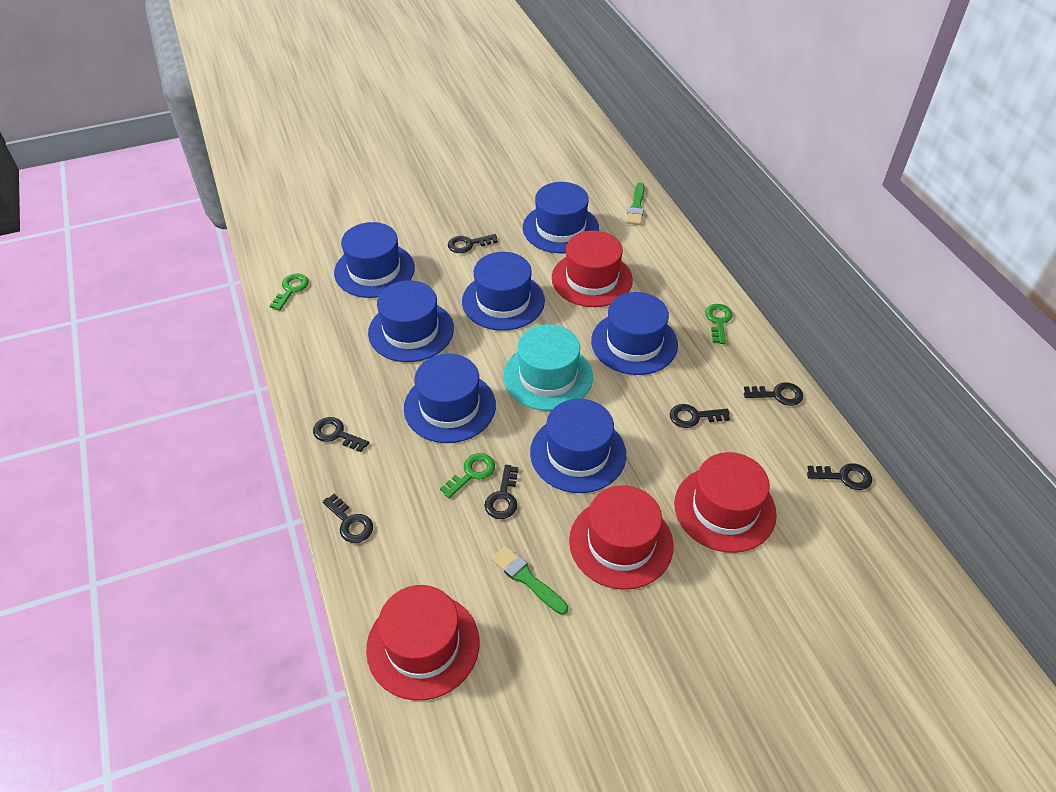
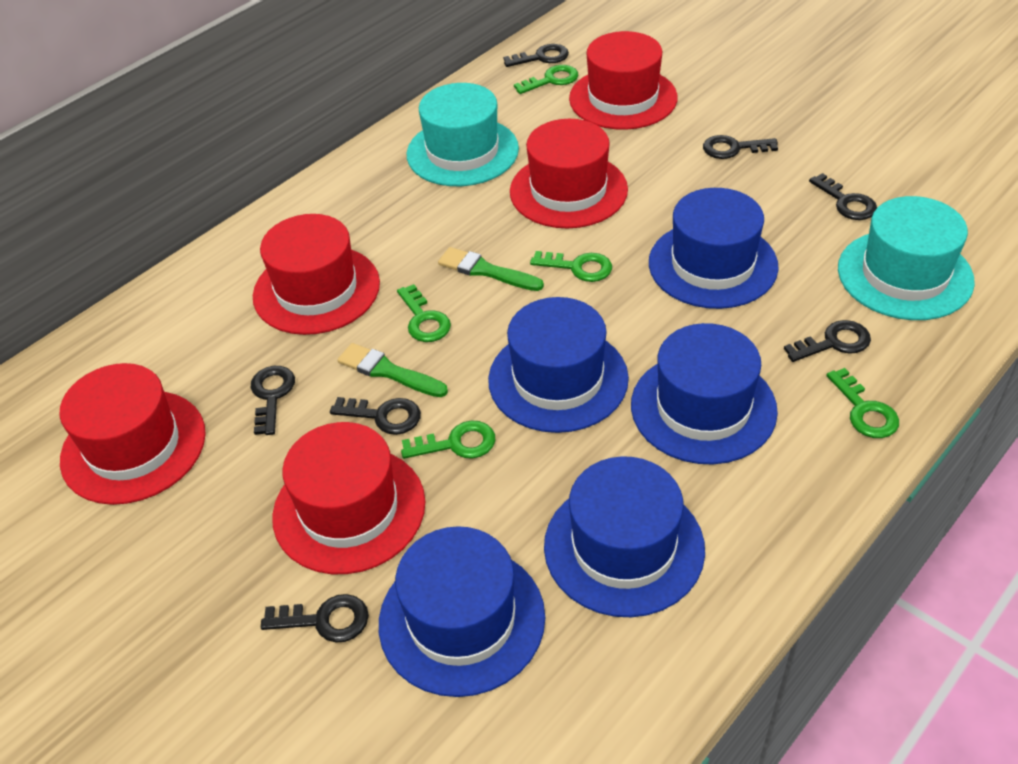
blue hat: [334,222,415,298] [368,280,454,362] [404,354,496,443] [462,252,545,331] [523,182,599,253] [530,399,626,493] [591,292,678,375] = 7 -> [379,526,545,697] [488,297,629,433] [544,456,705,617] [631,323,778,464] [649,188,779,309] = 5
green key: [270,274,309,311] [440,453,495,498] [705,304,733,344] = 3 -> [397,284,451,342] [401,420,496,459] [514,65,578,94] [530,251,612,282] [826,368,899,438] = 5
red hat: [366,585,479,701] [552,231,633,307] [569,485,674,590] [674,452,777,553] = 4 -> [60,363,206,505] [253,214,380,335] [272,422,425,574] [510,119,628,229] [569,31,678,130] = 5
turquoise hat: [503,324,593,411] = 1 -> [407,83,519,186] [838,196,975,320] = 2

